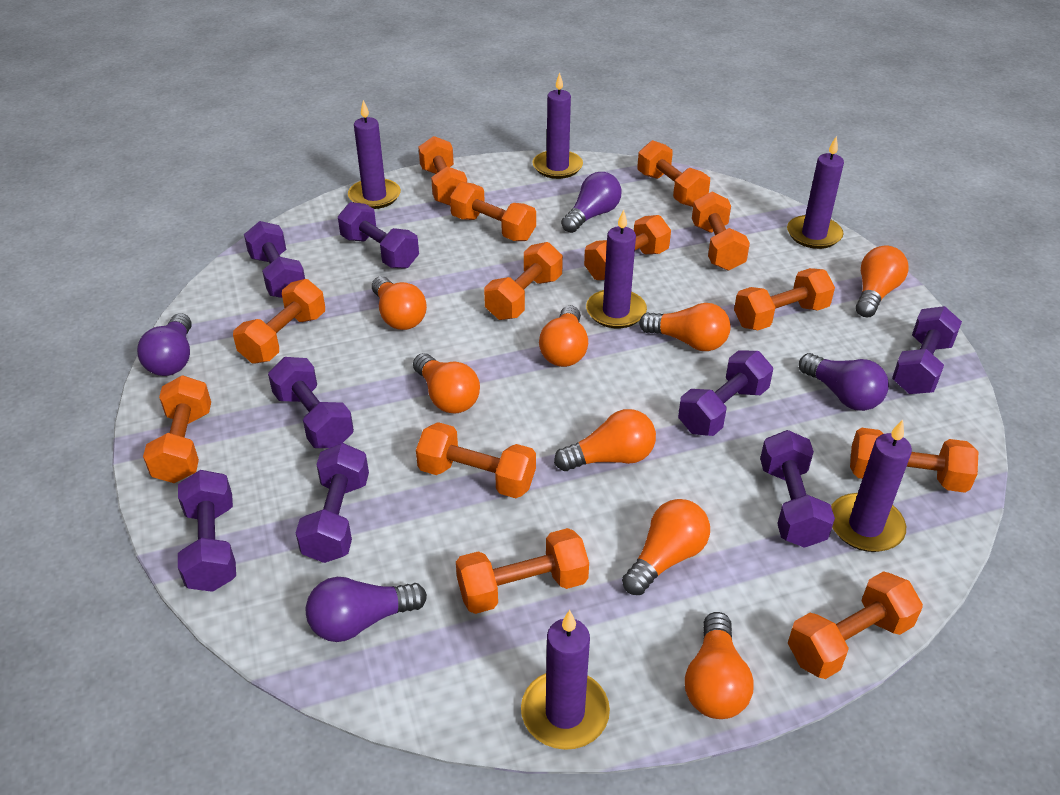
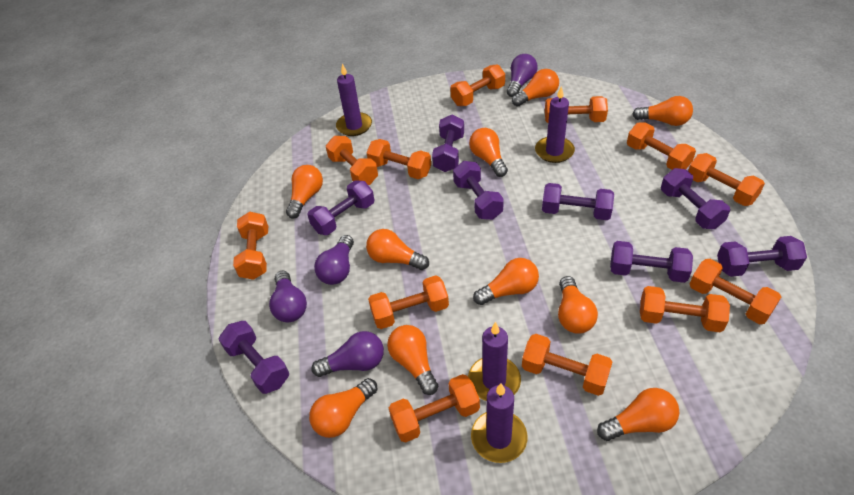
orange dumbbell: [143,375,211,483] [233,279,325,364] [416,422,536,498] [418,136,467,206] [450,182,536,241] [456,528,589,614] [484,242,563,320] [584,215,671,280] [637,140,710,207] [692,192,750,271] [734,268,835,330] [788,571,923,679] [850,428,978,493] = 13 -> [233,211,268,280] [326,136,378,185] [367,139,431,179] [368,275,449,329] [389,374,480,443] [450,64,505,106] [522,334,612,396] [545,96,608,123] [627,122,696,170] [640,286,730,332] [688,153,765,206] [690,259,781,324] = 12
orange light bulb: [372,276,427,330] [413,353,480,414] [539,305,588,367] [554,409,656,471] [622,499,710,595] [639,303,731,351] [685,612,753,719] [856,246,909,317] = 8 -> [286,165,323,218] [309,378,378,438] [366,229,429,270] [387,325,439,395] [469,128,508,177] [473,258,539,305] [512,69,559,107] [558,276,598,334] [597,388,679,441] [633,96,693,126] = 10
purple candle: [348,100,401,209] [521,610,610,750] [532,72,583,179] [586,209,647,328] [787,136,844,249] [831,419,912,552] = 6 -> [336,64,372,136] [468,322,521,401] [471,383,527,463] [535,86,575,163] = 4

